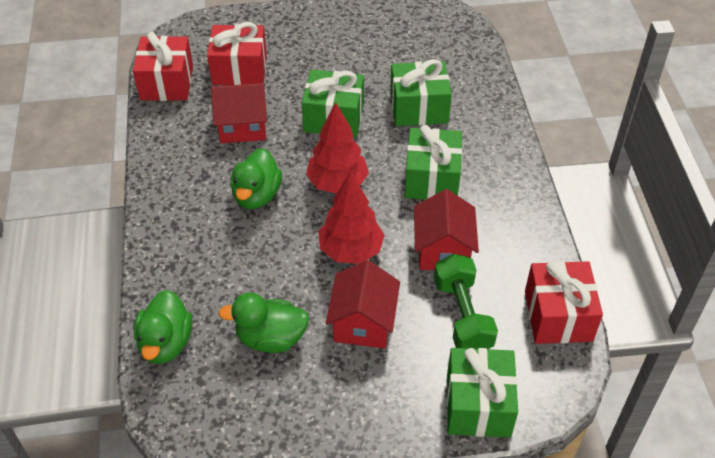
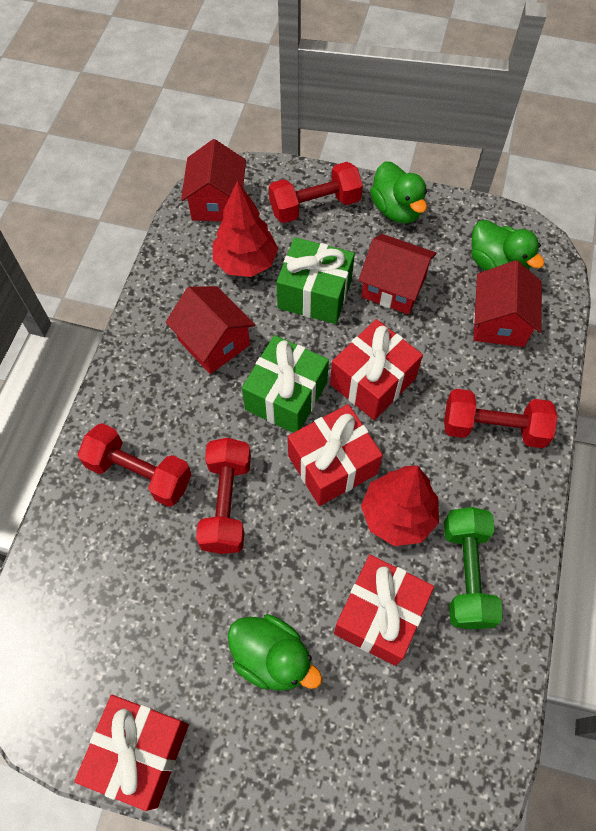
green gift: [302,70,364,137] [390,59,452,126] [405,125,462,200] [447,348,518,437] = 4 -> [242,335,329,433] [276,237,355,324] = 2
red dumbbell: none = 0 -> [78,423,192,507] [196,438,251,554] [269,162,363,223] [444,389,558,448] = 4
red gift: [133,32,193,101] [207,22,267,85] [525,261,603,344] = 3 -> [74,695,189,811] [288,404,383,506] [330,319,423,420] [334,555,434,666] = 4
red house: [211,83,267,143] [326,260,400,348] [414,189,479,270] = 3 -> [166,286,255,374] [181,139,246,222] [359,234,436,314] [473,260,542,347] = 4

